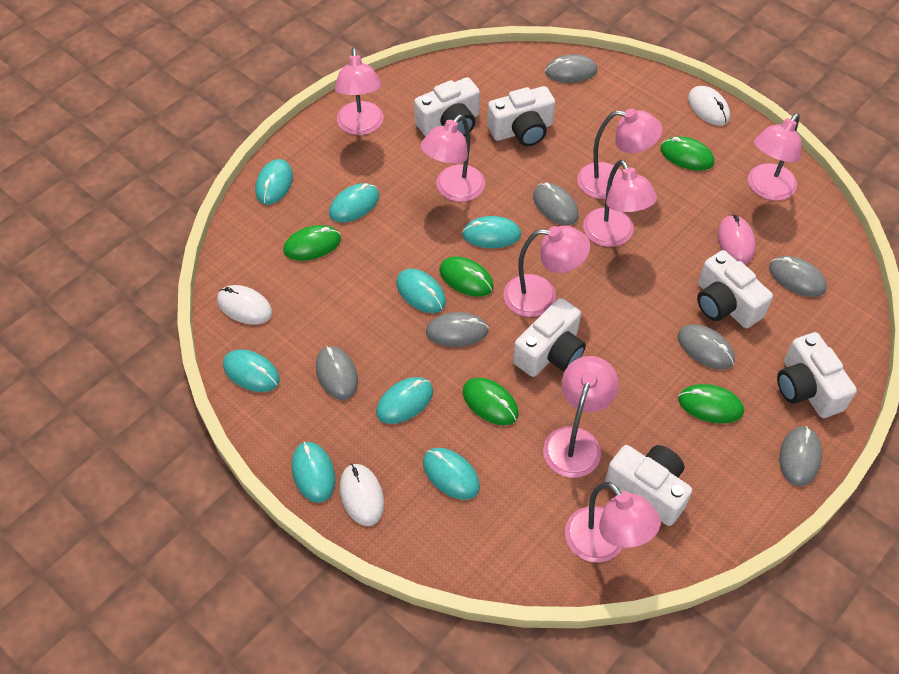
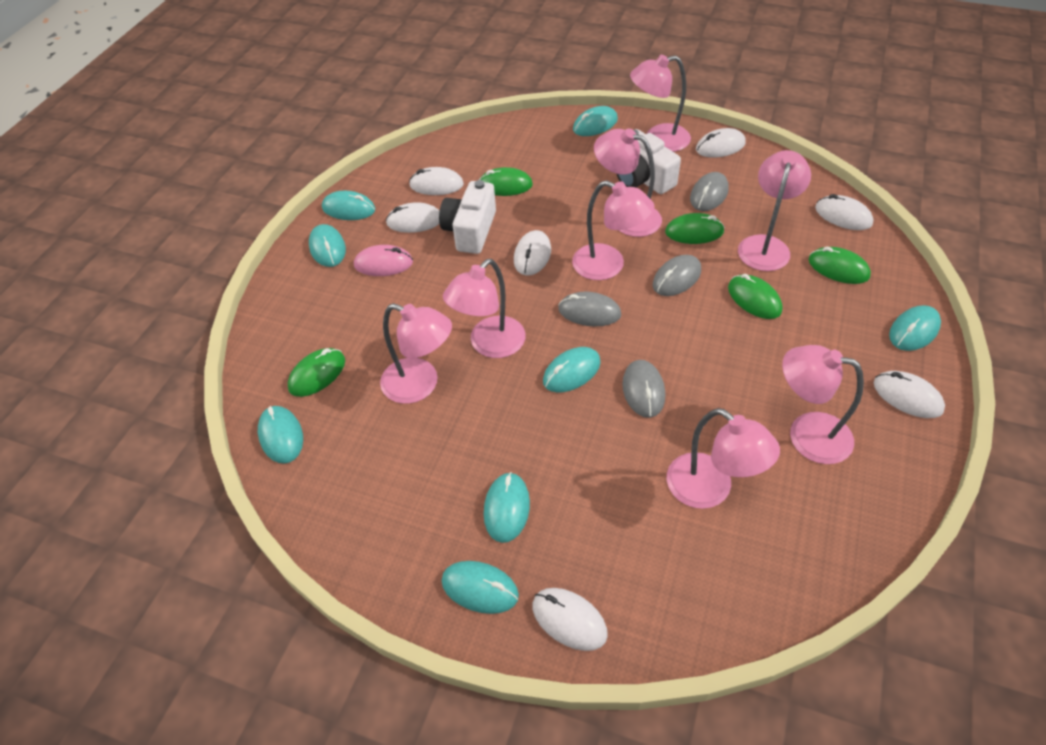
grey mouse: [316,346,358,400] [426,312,489,347] [533,183,579,225] [545,54,597,83] [678,324,735,370] [769,256,827,297] [779,426,822,486] = 7 -> [558,292,621,327] [622,360,665,418] [653,255,701,296] [690,172,729,211] = 4
white camera: [414,77,480,136] [487,86,555,146] [513,298,586,377] [605,445,692,526] [697,250,773,328] [777,332,857,418] = 6 -> [439,180,496,254] [617,129,681,194] = 2
white mouse: [217,285,272,325] [340,464,384,526] [688,86,730,126] = 3 -> [386,202,440,233] [409,167,464,195] [514,230,551,275] [533,588,608,651] [696,128,746,158] [815,194,874,230] [874,371,945,418] = 7

